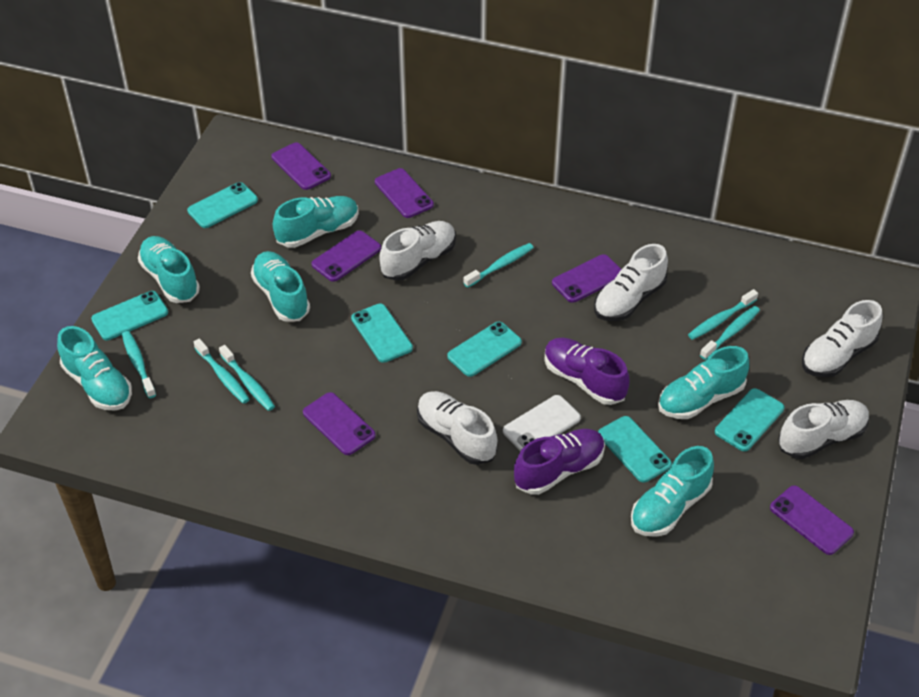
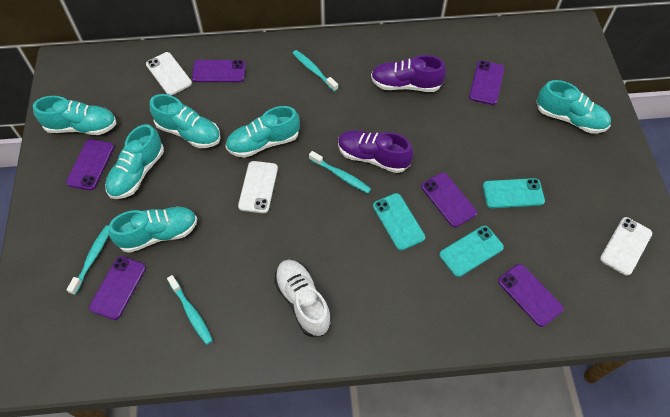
turquoise phone: [91,291,168,340] [187,182,258,228] [351,303,413,363] [447,322,522,377] [598,416,672,482] [715,388,784,451] = 6 -> [373,193,425,251] [439,226,504,277] [483,178,545,208] = 3
turquoise toothbrush: [122,331,156,398] [194,338,250,404] [219,345,275,411] [464,243,534,288] [688,289,758,340] [700,306,760,360] = 6 -> [67,225,109,295] [167,275,213,345] [293,50,338,92] [309,151,371,193] = 4
white phone: [503,395,581,451] = 1 -> [146,52,192,95] [238,161,278,213] [600,217,652,276] = 3
white shoe: [379,221,456,281] [417,391,497,465] [594,244,668,321] [778,400,870,459] [802,300,883,377] = 5 -> [274,260,332,337] = 1

